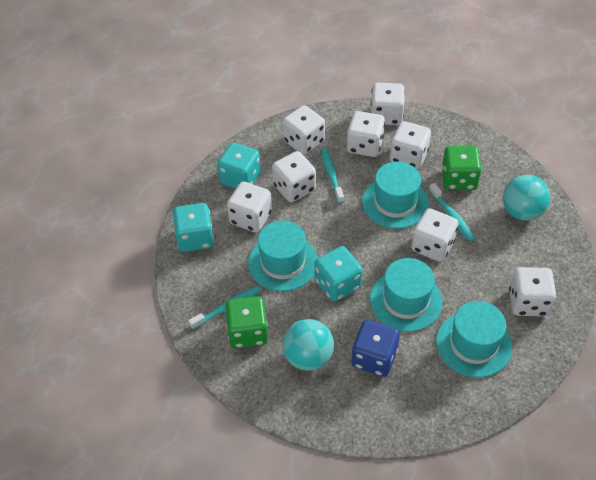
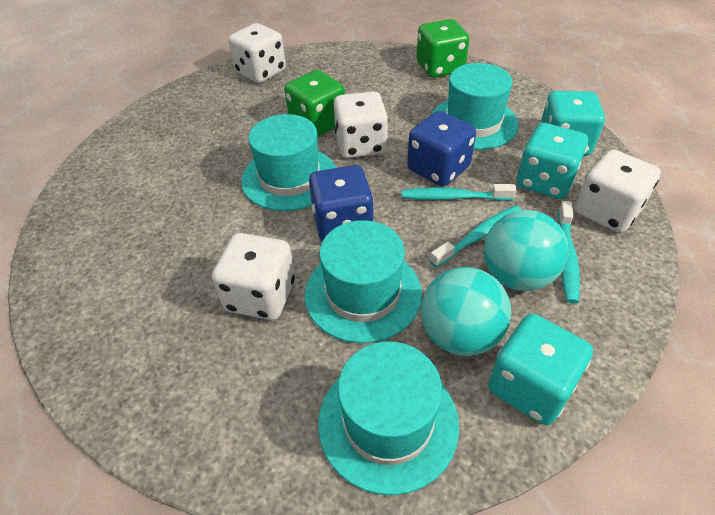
blue dice: [351,320,400,377] = 1 -> [309,165,374,241] [407,111,476,186] = 2
white dice: [227,181,272,233] [272,151,316,202] [282,105,325,155] [347,111,385,157] [371,83,405,125] [390,121,431,169] [411,208,458,262] [509,267,556,316] = 8 -> [212,233,295,320] [229,23,286,83] [334,91,388,158] [575,150,661,233] = 4

